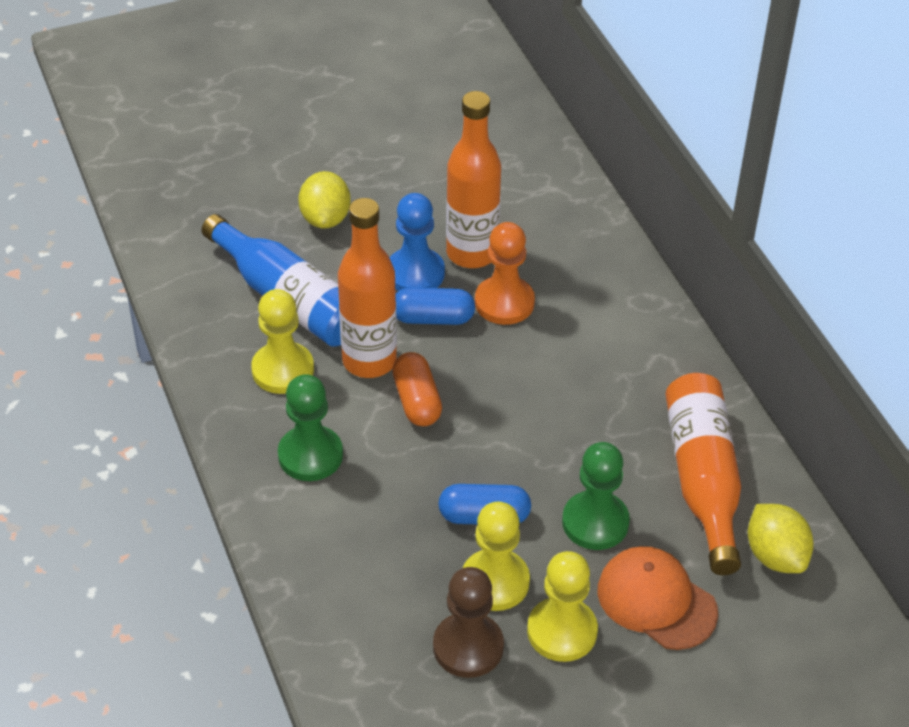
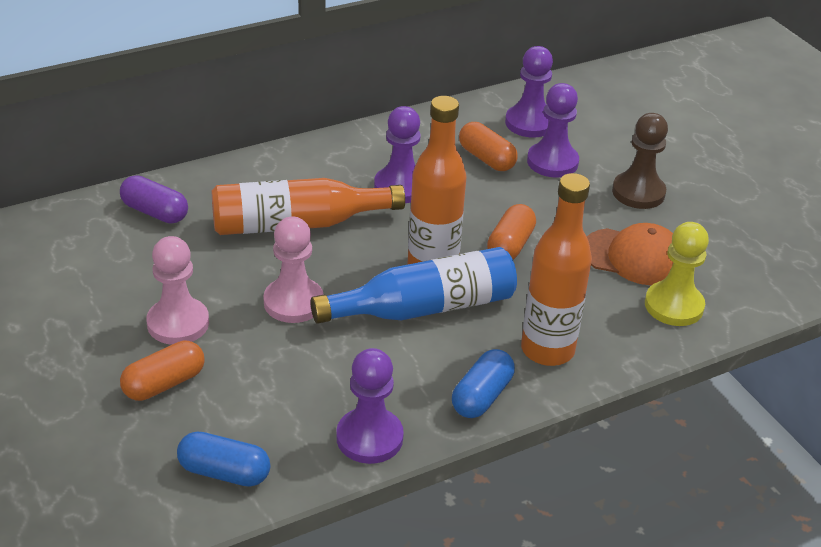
blue pawn: [389,193,445,291] = 1 -> none = 0
green pawn: [278,374,343,481] [562,442,630,550] = 2 -> none = 0
orange capsule: [392,352,442,426] = 1 -> [120,340,205,401] [459,122,518,171] [487,204,536,260] = 3
orange pawn: [475,222,535,325] = 1 -> none = 0
pink pawn: none = 0 -> [146,236,209,345] [263,216,324,323] = 2
purple capsule: none = 0 -> [120,175,188,224] = 1
purple pawn: none = 0 -> [336,348,404,464] [374,106,420,203] [505,46,553,138] [527,83,579,178] = 4
yellow lemon: [298,171,351,229] [748,504,814,573] = 2 -> none = 0
yellow pawn: [251,289,314,394] [463,501,530,611] [527,551,598,662] = 3 -> [645,222,709,326] = 1

